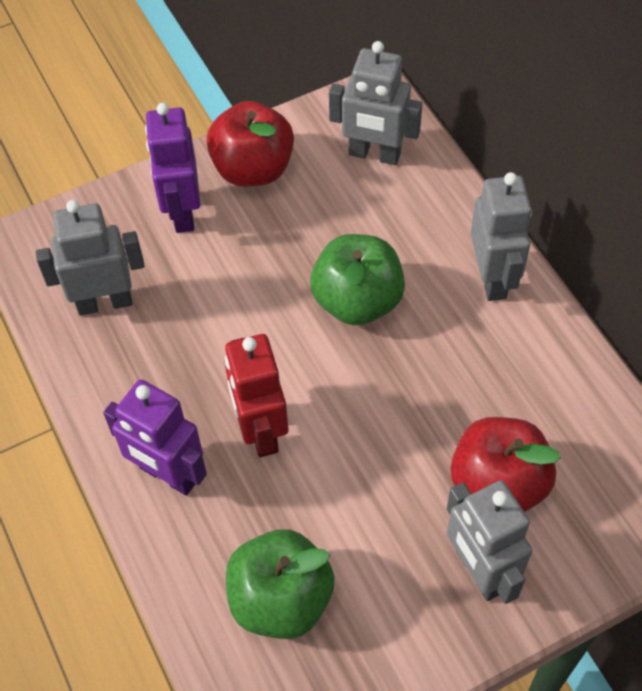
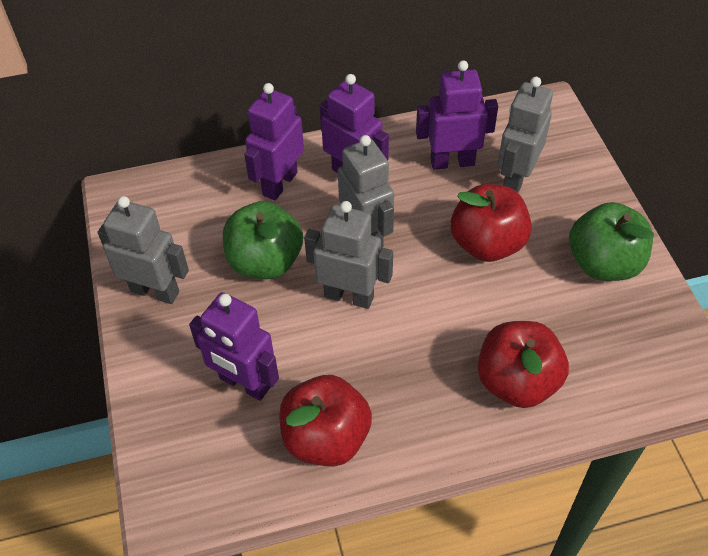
purple robot: [103,379,207,496] [145,103,201,233] = 2 -> [189,292,279,401] [244,83,304,200] [320,74,389,173] [416,60,498,170] = 4
red apple: [206,101,294,186] [451,417,561,512] = 2 -> [279,375,372,466] [451,184,532,262] [478,321,569,408] = 3
red robot: [224,334,289,457] = 1 -> none = 0

